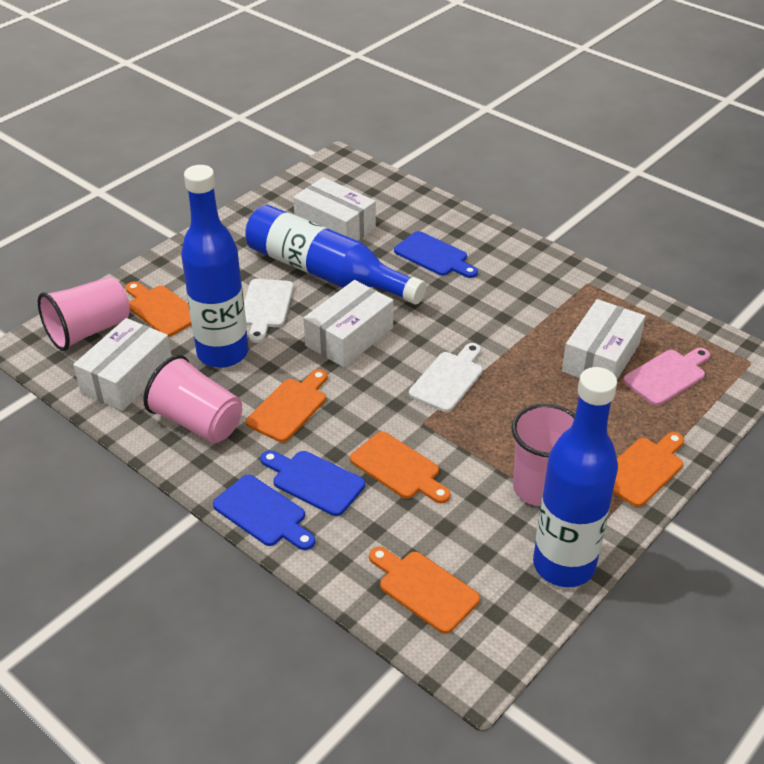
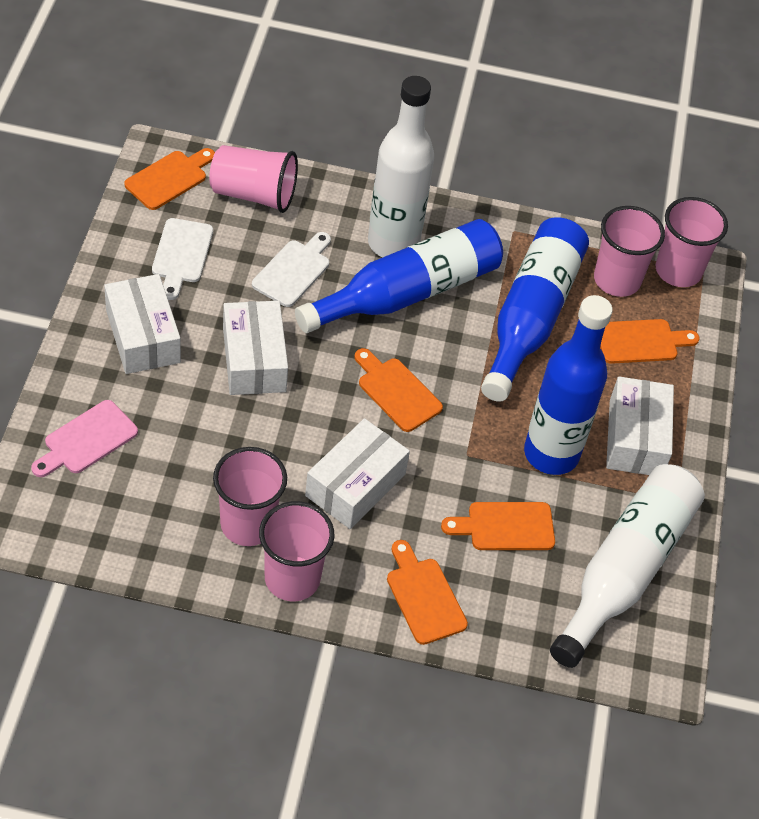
blue cutting board: [213,475,315,550] [261,450,365,516] [394,231,478,278] = 3 -> none = 0
pink cup: [38,277,130,351] [143,355,242,443] [512,404,575,506] = 3 -> [209,145,298,213] [213,447,287,546] [259,501,334,601] [594,206,665,297] [656,197,728,287] = 5
white bottle: none = 0 -> [368,76,434,258] [550,464,705,668] = 2

